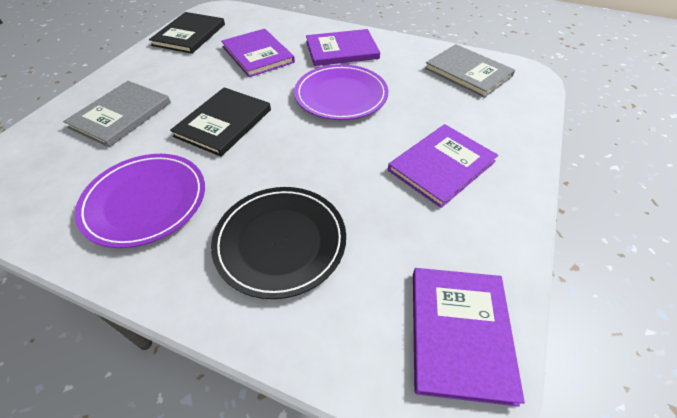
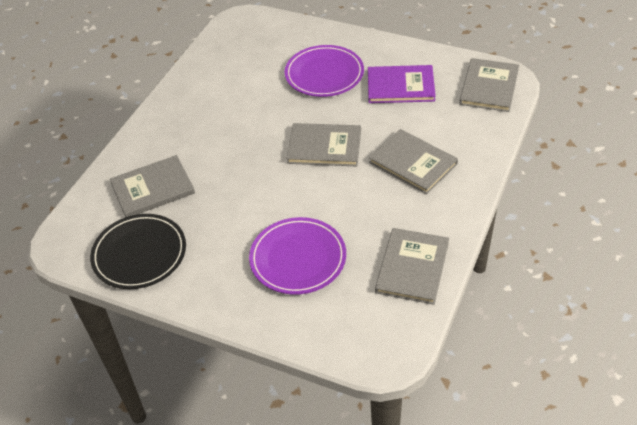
black book: [149,12,225,54] [170,87,271,157] = 2 -> none = 0
grey book: [63,81,171,147] [425,44,515,98] = 2 -> [110,155,195,217] [287,123,361,166] [369,129,458,194] [375,228,449,305] [459,58,519,112] = 5
purple book: [221,29,295,77] [306,29,380,66] [388,124,498,208] [413,268,525,407] = 4 -> [368,65,436,103] = 1

